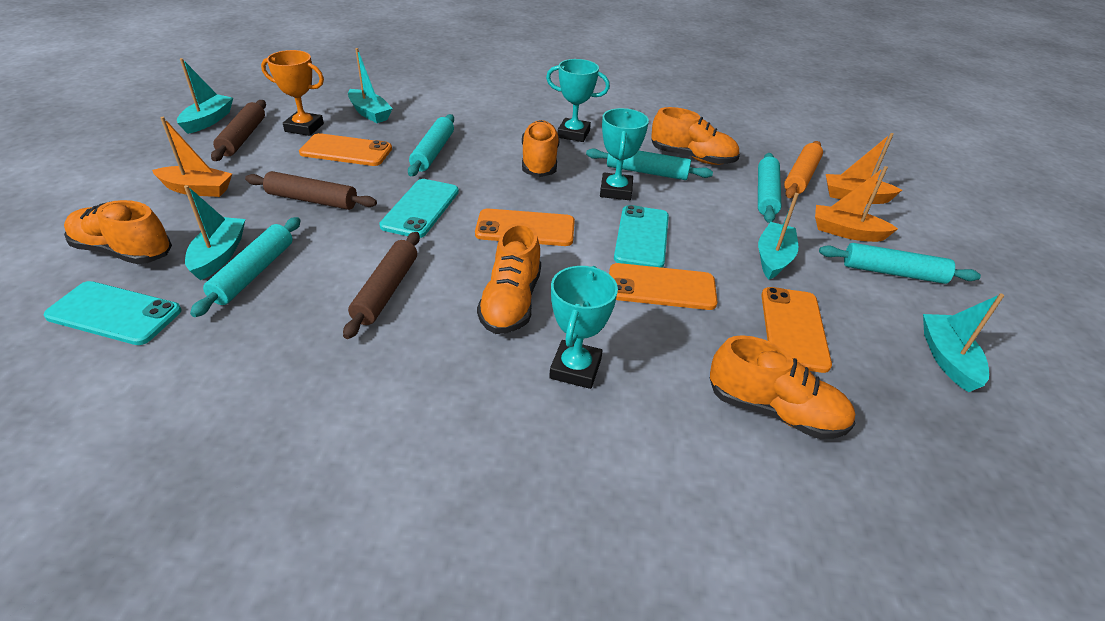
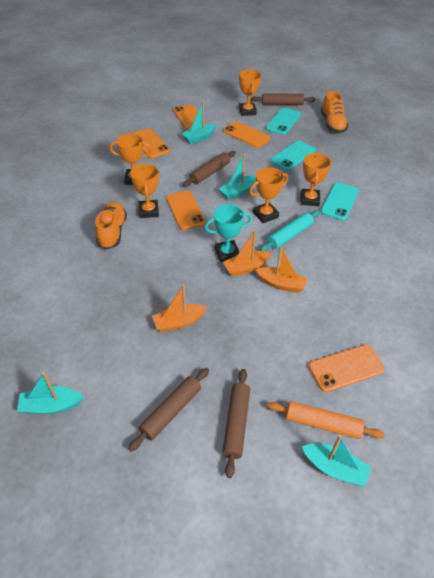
brown rolling pin: [211,100,266,161] [245,171,377,210] [343,232,420,339] = 3 -> [128,368,209,452] [183,151,236,187] [222,369,250,478] [251,93,315,105] = 4
orange phone: [299,133,392,166] [475,209,575,246] [609,263,718,310] [761,287,832,373] = 4 -> [133,128,170,159] [166,191,206,230] [173,104,207,130] [223,121,271,148] [309,345,385,392] = 5
orange shoe: [64,200,172,264] [477,223,541,334] [522,120,560,177] [651,107,740,165] [710,335,855,439] = 5 -> [95,202,127,249] [321,91,348,133] = 2
orange trophy: [261,50,324,136] = 1 -> [110,133,152,185] [130,164,159,218] [239,69,261,116] [249,167,288,223] [301,153,331,206] = 5
turquoise boat: [177,58,233,134] [184,185,245,280] [348,48,393,123] [758,193,799,280] [923,293,1005,392] = 5 -> [17,372,84,414] [182,101,217,144] [219,154,256,200] [302,435,371,487] = 4
turquoise rolling pin: [190,217,301,317] [408,114,454,176] [586,148,713,180] [758,153,781,223] [819,243,981,284] = 5 -> [260,210,320,251] = 1
turquoise trophy: [546,59,610,142] [549,266,618,389] [600,108,649,200] = 3 -> [205,204,252,262] = 1

